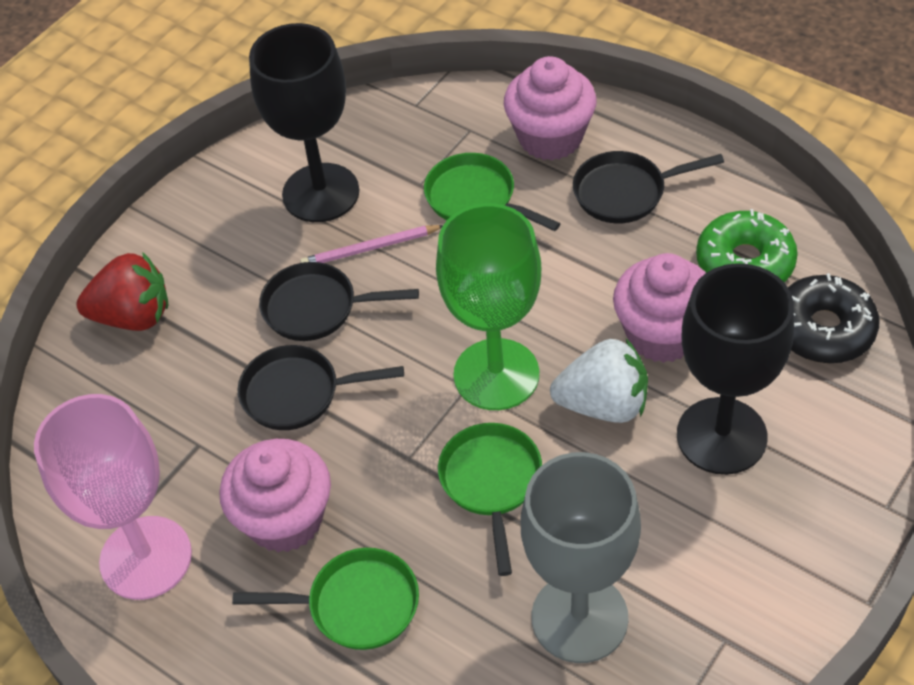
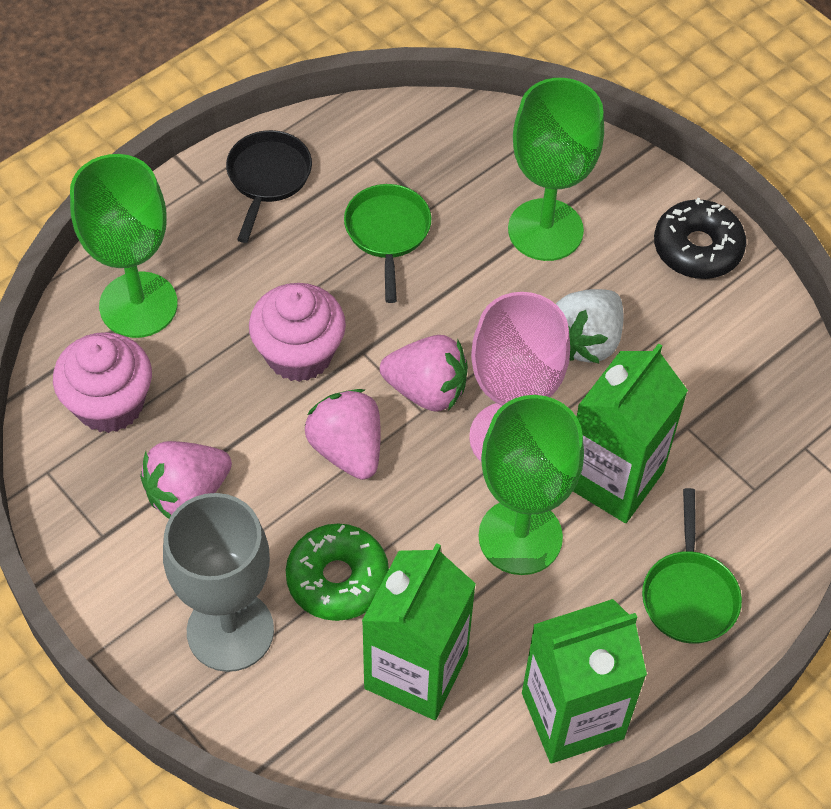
black goblet: [249,23,359,222] [677,263,794,475] = 2 -> none = 0
black pan: [237,345,404,430] [259,262,419,341] [573,151,724,223] = 3 -> [226,130,312,243] = 1
green carton: none = 0 -> [362,543,476,720] [522,599,647,764] [573,343,688,523] = 3
green goblet: [436,203,541,410] = 1 -> [70,154,178,338] [478,395,584,575] [508,78,604,261] = 3
green pan: [232,548,419,650] [424,153,561,231] [438,423,542,576] = 3 -> [344,184,431,303] [642,488,742,644] = 2
pink cupcake: [219,439,331,553] [504,56,597,161] [613,253,706,363] = 3 -> [53,332,152,433] [249,283,346,382] = 2
pink pencil: [300,225,443,263] = 1 -> none = 0
pink strawberry: none = 0 -> [140,441,232,519] [305,389,381,480] [380,335,468,412] = 3
red strawberry: [76,252,168,331] = 1 -> none = 0

